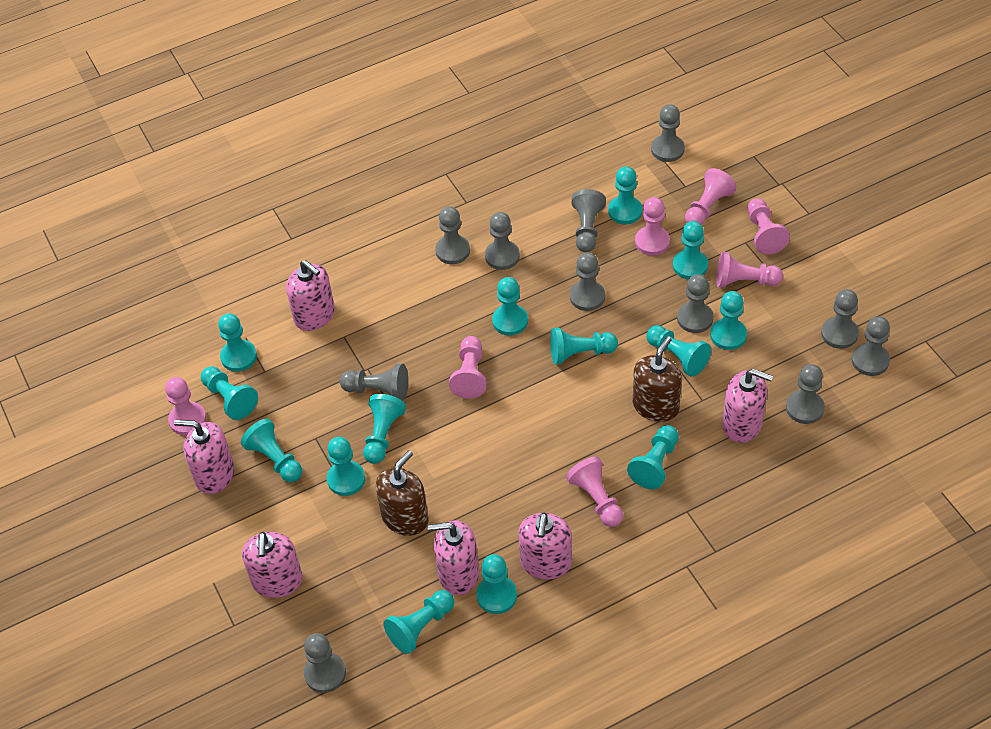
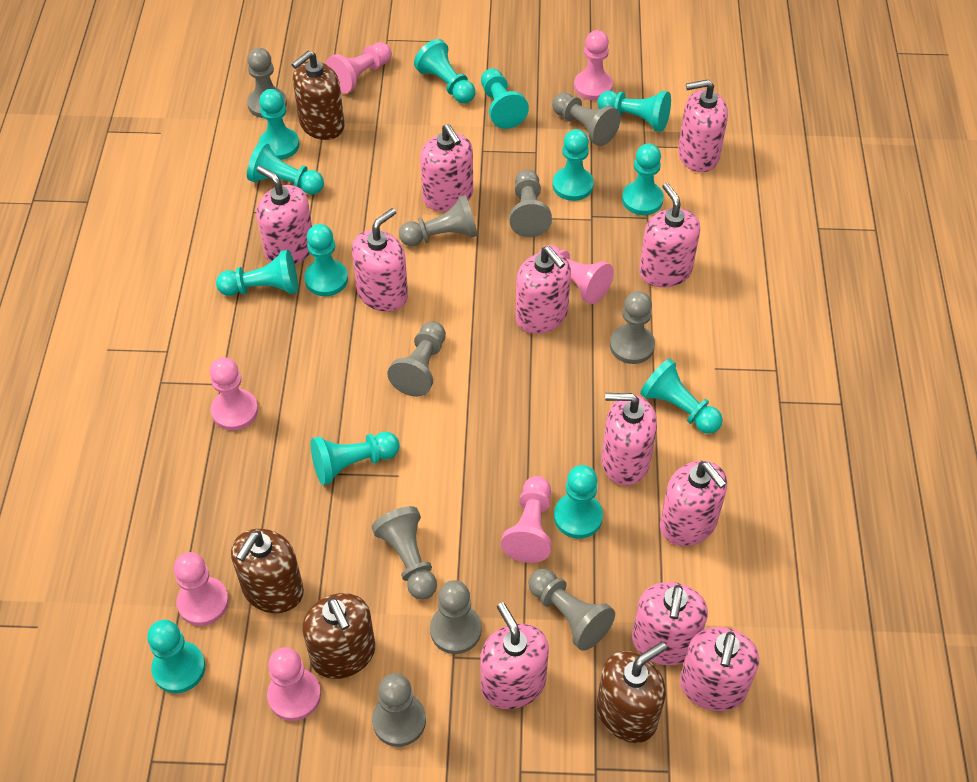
brown soap dispenser: [376,450,429,536] [633,336,682,422] = 2 -> [231,529,304,613] [291,51,345,140] [302,593,375,679] [597,642,667,743] = 4
grey pawn: [304,633,346,693] [340,364,408,401] [435,206,470,264] [485,212,520,270] [570,252,605,311] [571,189,606,252] [651,104,685,162] [677,274,714,333] [786,364,825,424] [821,289,859,349] [852,316,890,376] = 11 -> [247,48,287,118] [372,506,437,600] [372,673,426,747] [388,321,446,397] [399,195,478,246] [430,580,481,654] [509,170,552,237] [528,569,615,651] [552,92,621,146] [610,291,655,364] = 10
pink soap dispenser: [174,420,234,494] [242,532,303,598] [286,260,335,331] [427,520,479,595] [518,512,572,579] [722,369,773,443] = 6 -> [256,166,312,265] [352,208,408,312] [420,124,473,211] [480,602,549,709] [515,246,571,334] [602,393,657,486] [632,582,708,666] [639,183,700,288] [660,461,727,546] [678,80,728,172] [680,627,759,711] = 11
turquoise pawn: [201,366,258,420] [218,314,257,372] [241,418,302,482] [327,437,365,496] [363,394,406,464] [383,590,454,654] [476,554,517,614] [492,277,528,336] [550,328,618,364] [608,166,642,224] [627,425,679,489] [646,325,711,377] [673,221,708,279] [710,291,747,350] = 14 -> [147,620,205,693] [216,250,298,296] [247,141,324,195] [259,89,299,160] [304,224,348,296] [311,432,400,485] [414,39,475,103] [481,68,529,129] [553,129,594,201] [554,465,603,539] [597,91,671,132] [622,144,664,215] [640,358,723,434] = 13

